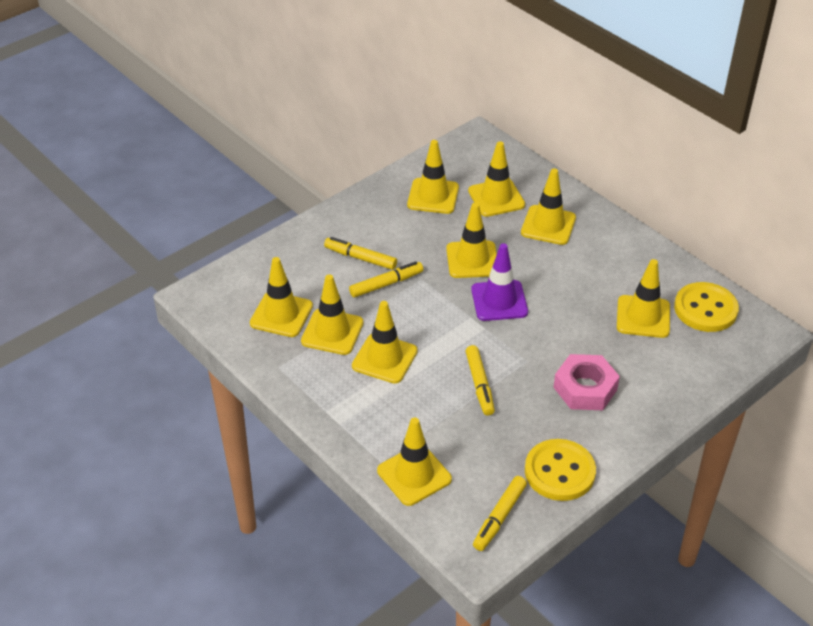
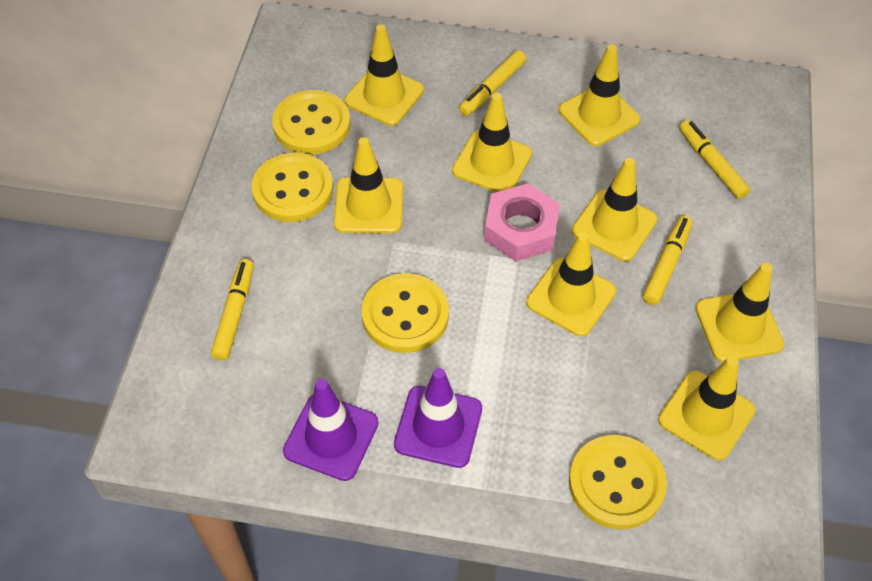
purple traffic cone: [471,243,528,321] = 1 -> [283,379,379,481] [394,368,482,468] = 2
yellow button: [525,439,596,501] [674,282,739,332] = 2 -> [251,153,333,222] [272,90,351,155] [362,273,449,353] [569,435,667,529] = 4
yellow traffic cone: [250,257,313,337] [301,274,364,355] [352,301,418,384] [377,417,452,506] [407,140,459,214] [446,203,497,278] [468,141,525,217] [521,168,576,245] [617,259,670,338] = 9 -> [334,137,403,234] [345,24,424,126] [452,93,532,192] [526,232,616,336] [558,44,641,146] [572,158,657,261] [658,356,755,461] [696,263,784,362] = 8

